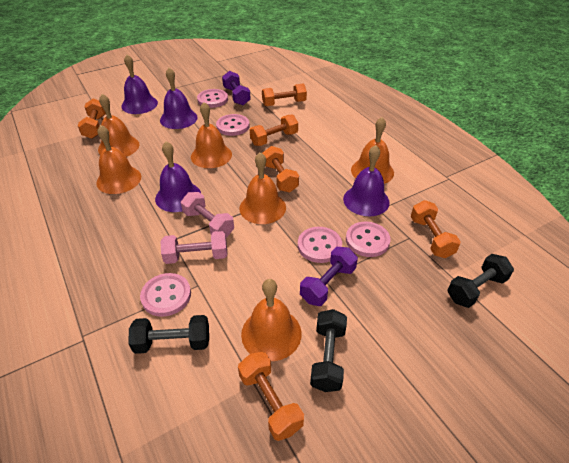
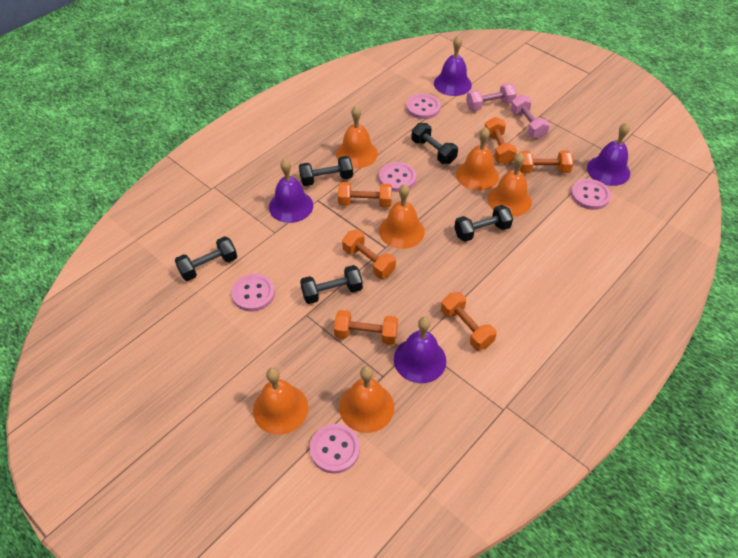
black dumbbell: [128,315,209,354] [310,309,347,392] [448,254,514,308] = 3 -> [175,236,237,281] [299,156,353,186] [300,265,363,304] [411,123,458,164] [454,205,513,242] = 5
purple dumbbell: [222,71,251,105] [300,247,358,306] = 2 -> none = 0

